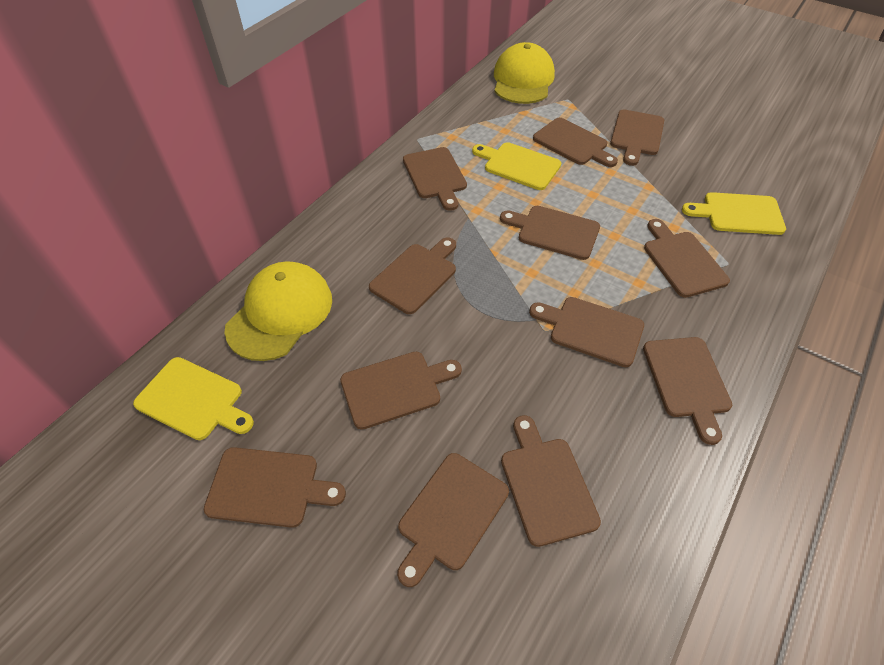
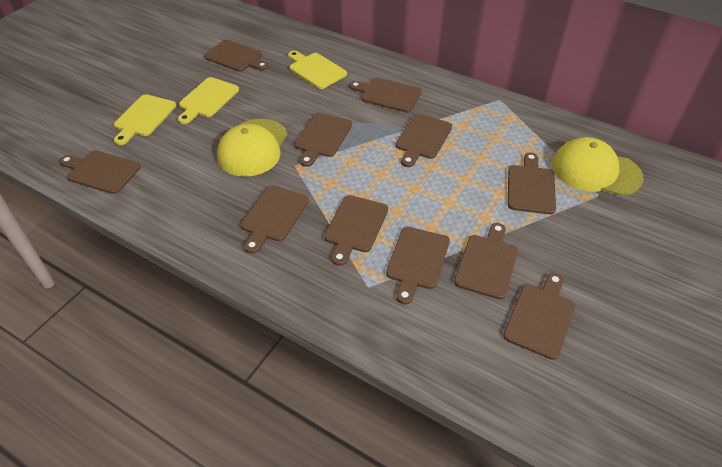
brown cutting board: [204,447,346,528] [340,352,462,430] [369,237,456,314] [397,453,509,587] [403,147,467,211] [500,206,600,260] [501,415,601,547] [529,297,644,367] [533,118,618,167] [610,110,664,166] [643,337,732,445] [644,219,730,298] = 12 -> [59,151,141,194] [204,40,269,72] [241,185,309,254] [295,113,352,167] [324,195,388,266] [349,78,422,112] [386,227,450,305] [395,114,452,167] [454,223,518,300] [503,273,575,360] [508,153,556,215] = 11

